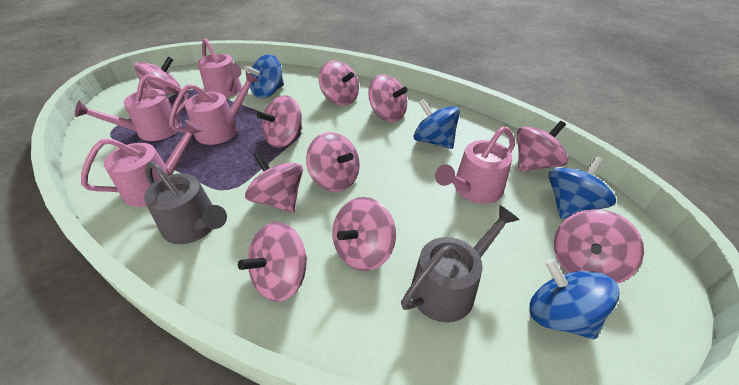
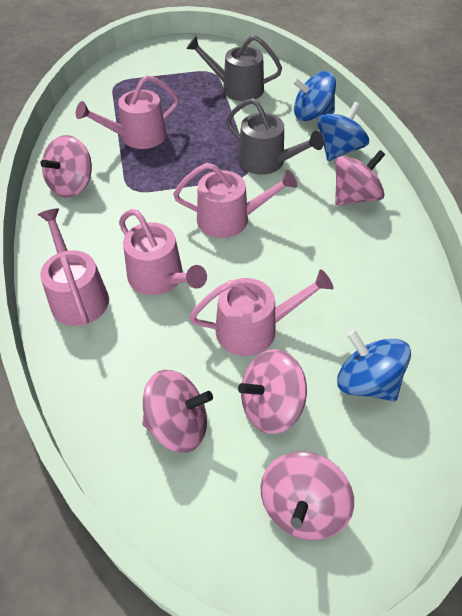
blue spinning top: [244,54,284,98] [414,99,460,149] [530,258,619,339] [548,157,616,219] = 4 -> [292,71,336,121] [317,102,369,161] [337,330,411,401] = 3
pink spinning top: [134,57,181,95] [238,222,307,302] [245,151,303,213] [257,95,302,148] [306,132,360,192] [319,61,359,106] [332,197,396,271] [368,74,408,122] [517,121,568,172] [554,209,644,284] = 10 -> [40,135,92,198] [142,370,213,453] [238,349,307,434] [260,451,354,540] [335,150,385,206] = 5

